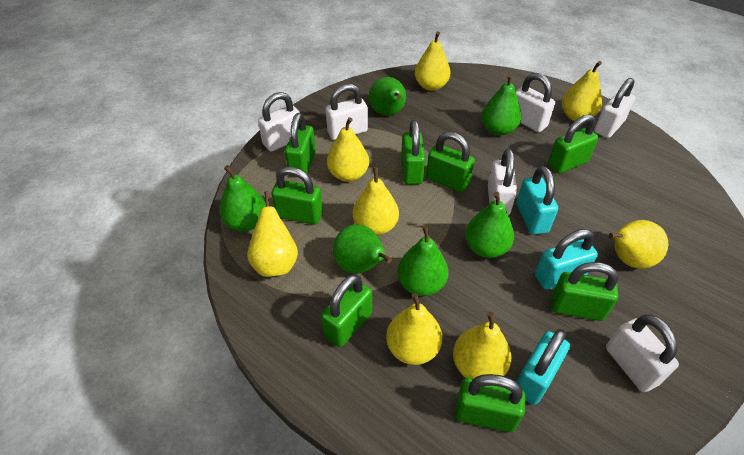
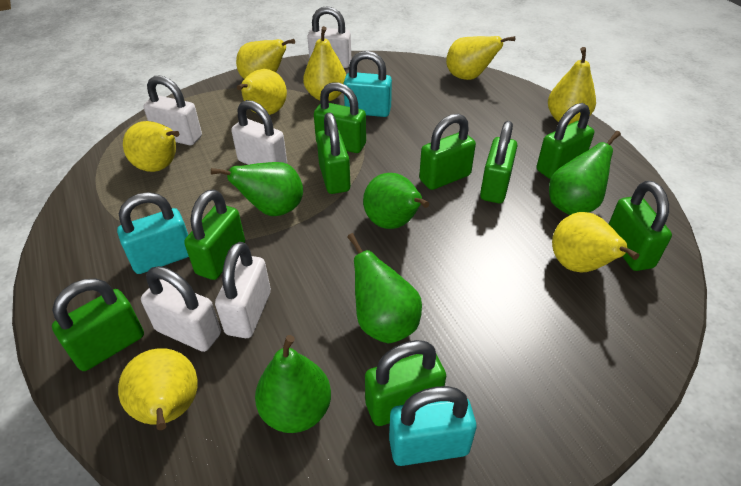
green padlock: [271,167,323,225] [285,113,316,176] [321,274,372,347] [401,120,426,185] [426,132,475,192] [455,374,526,432] [548,114,599,173] [551,262,619,321] = 8 -> [52,279,144,371] [184,189,245,280] [314,82,366,153] [317,112,350,194] [365,340,446,426] [419,114,476,190] [480,121,517,203] [537,103,594,179] [609,181,672,271] = 9
green pear: [219,165,266,232] [333,224,392,274] [369,77,406,116] [397,226,449,296] [465,192,514,258] [481,74,521,135] = 6 -> [211,162,303,216] [255,335,331,433] [347,233,422,343] [363,173,429,229] [549,131,621,215] = 5
white padlock: [258,92,300,152] [326,84,368,140] [488,149,517,215] [515,73,555,132] [594,78,635,138] [606,315,679,392] = 6 -> [141,266,221,352] [143,76,202,145] [215,242,271,338] [231,100,287,165] [307,6,351,68] = 5

